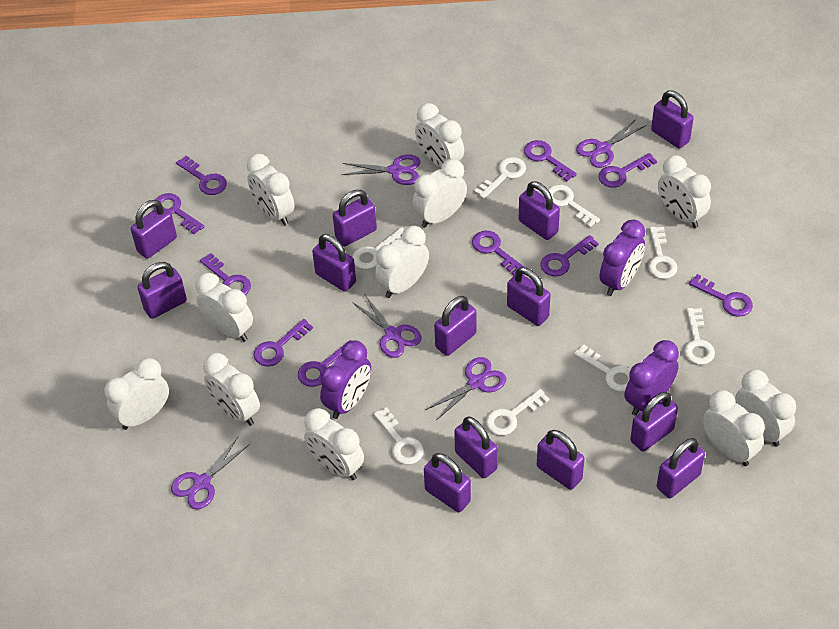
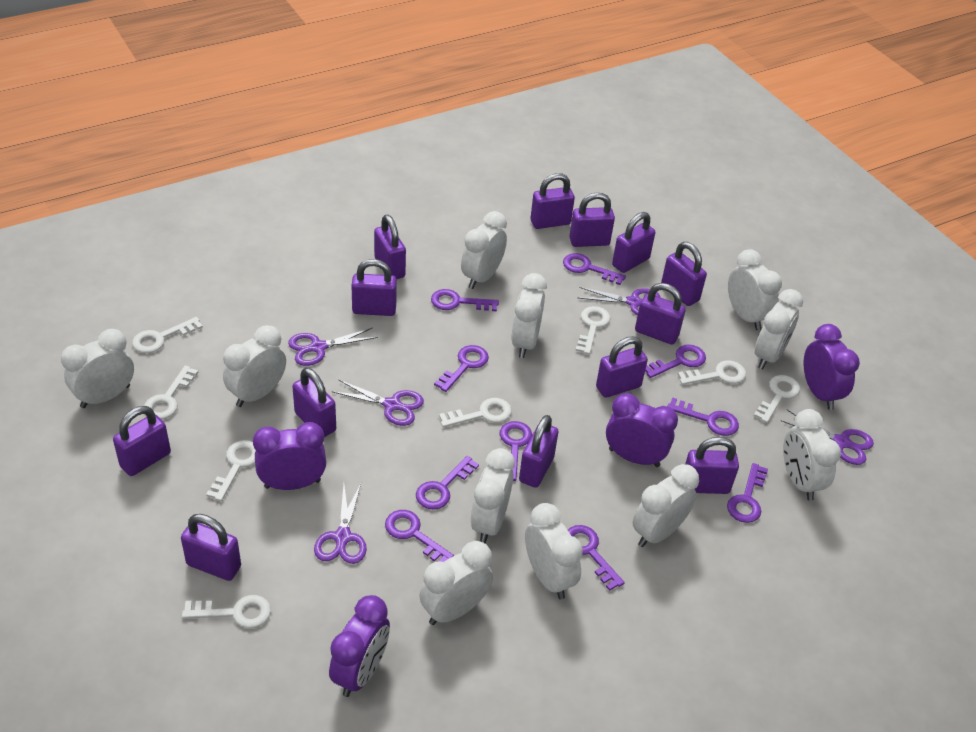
purple clock: [320,340,371,419] [600,219,645,296] [624,340,679,416] = 3 -> [253,422,326,490] [329,595,390,697] [606,393,678,467] [804,324,860,410] = 4

